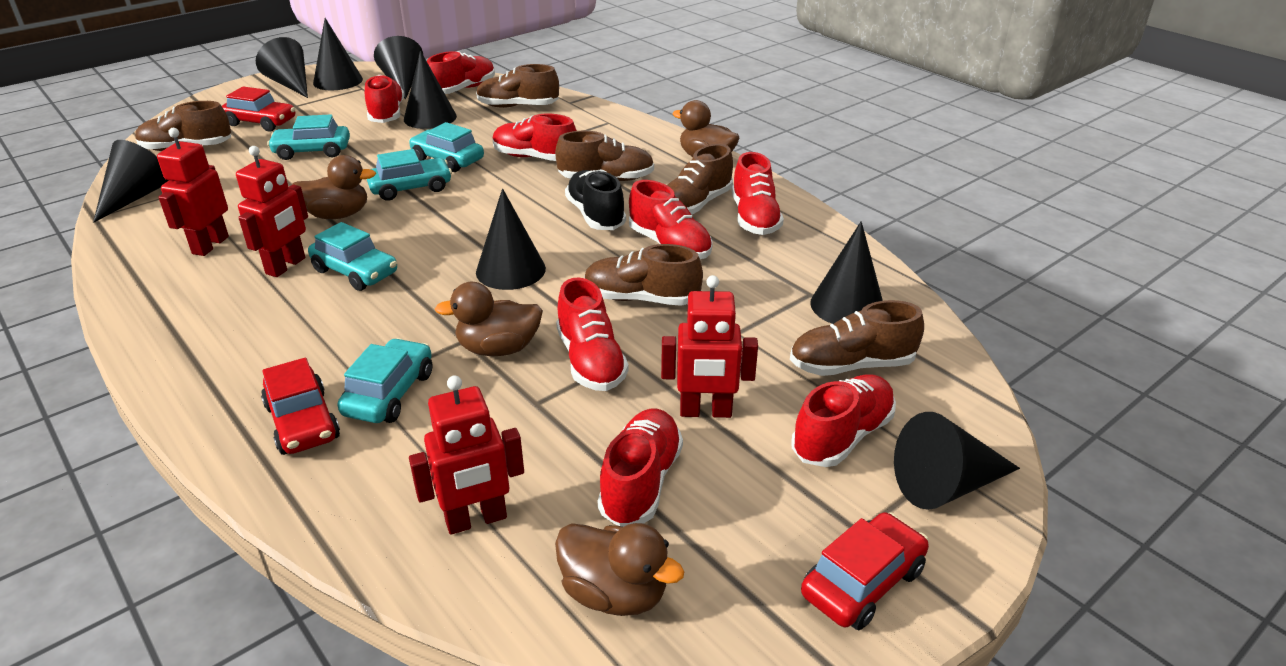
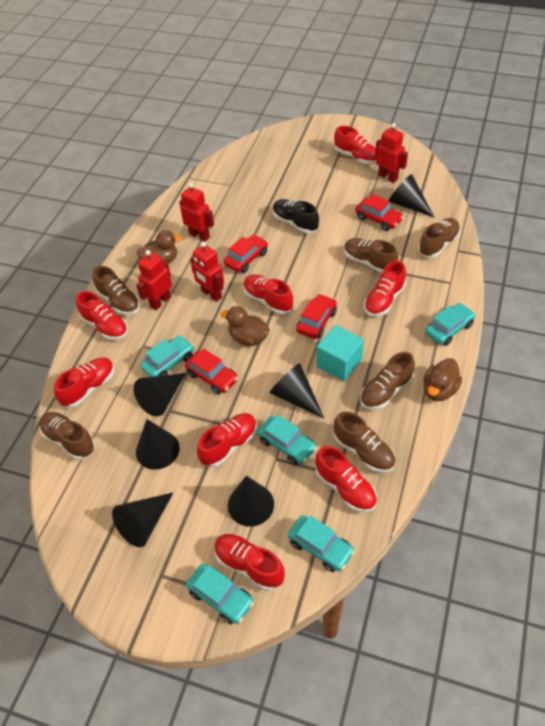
black cone: [93,140,169,223] [256,37,308,98] [313,18,363,90] [374,36,423,100] [404,50,457,129] [476,188,546,290] [810,221,883,324] [894,412,1020,510] = 8 -> [112,493,173,547] [133,373,186,416] [136,419,180,470] [228,476,274,527] [270,363,324,418] [389,174,435,218] = 6
brown duck: [292,155,376,219] [435,282,543,356] [555,523,684,616] [672,100,740,157] = 4 -> [136,230,182,264] [220,306,270,346] [423,358,462,401] = 3
red car: [222,86,295,132] [261,358,340,455] [801,512,929,630] = 3 -> [185,348,238,394] [224,234,268,273] [296,294,337,339] [356,194,404,231] = 4
turquoise cube: none = 0 -> [316,325,364,381] = 1

